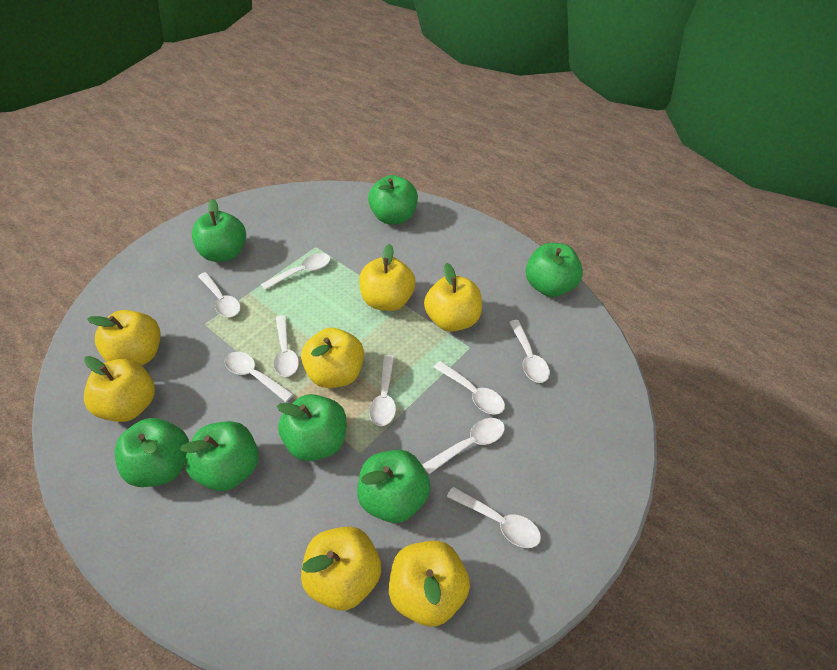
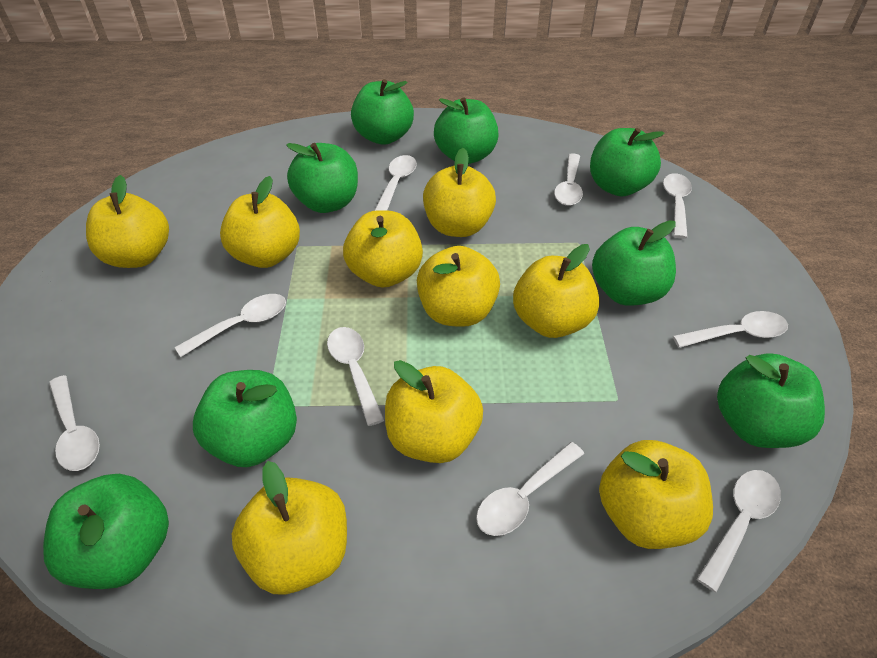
green apple: [115,418,189,487] [180,421,259,491] [192,199,246,262] [277,394,347,461] [357,450,430,523] [368,175,418,225] [526,243,583,297] = 7 -> [43,474,169,589] [193,370,297,467] [286,143,358,213] [351,79,414,145] [434,97,499,164] [590,128,665,196] [592,220,676,306] [717,353,825,448] = 8
yellow apple: [84,356,155,422] [87,310,160,365] [301,328,364,388] [301,527,381,610] [359,244,415,311] [389,541,470,627] [424,263,482,332] = 7 -> [86,175,169,268] [220,176,300,268] [232,461,347,595] [343,210,423,288] [385,360,483,463] [417,246,500,327] [423,148,496,237] [513,244,600,338] [599,440,713,549] = 9

